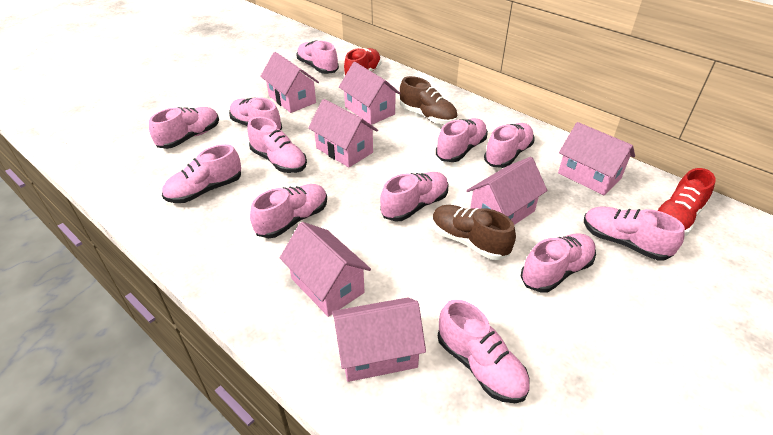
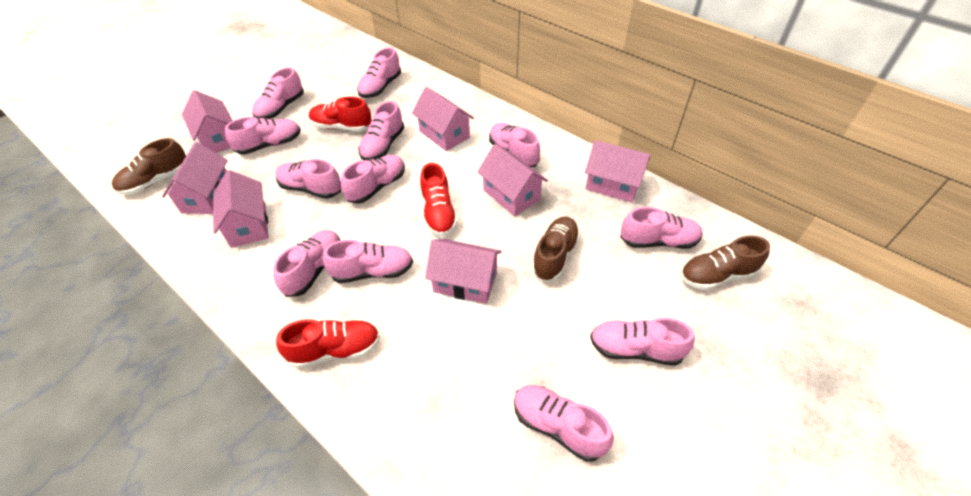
brown shoe: [400,76,458,124] [432,205,516,260] = 2 -> [112,138,186,195] [531,216,580,282] [680,236,770,290] = 3
red shoe: [344,48,382,77] [657,168,716,236] = 2 -> [276,319,380,368] [309,97,372,131] [420,163,458,236] = 3

